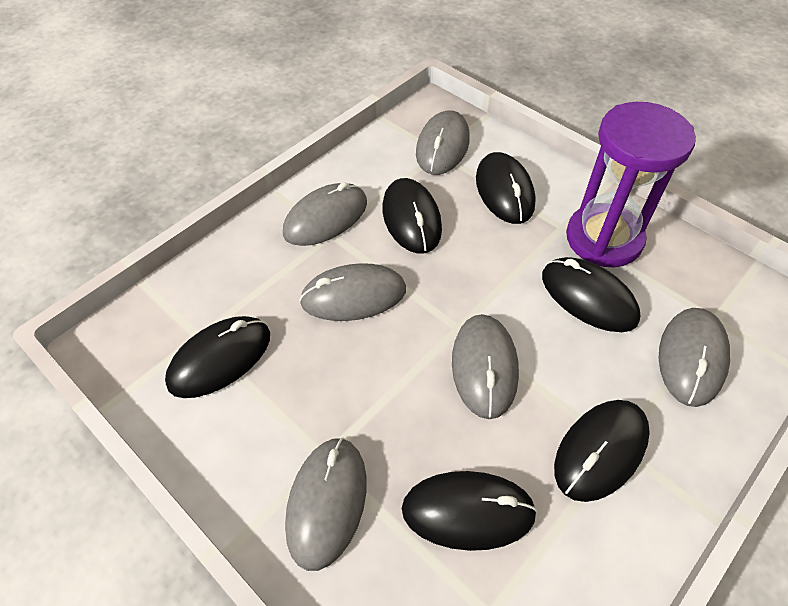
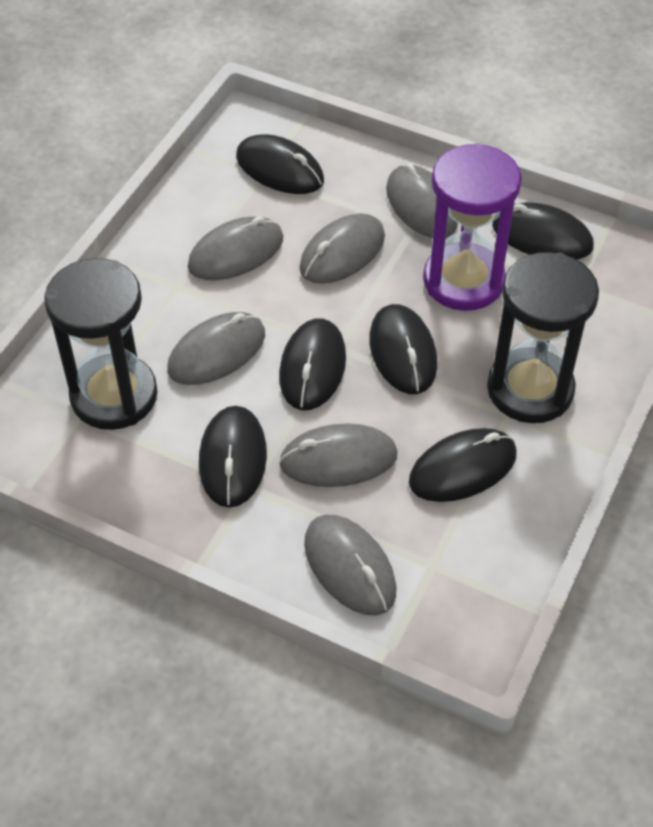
black hourglass: none = 0 -> [44,258,158,430] [487,252,599,423] = 2

